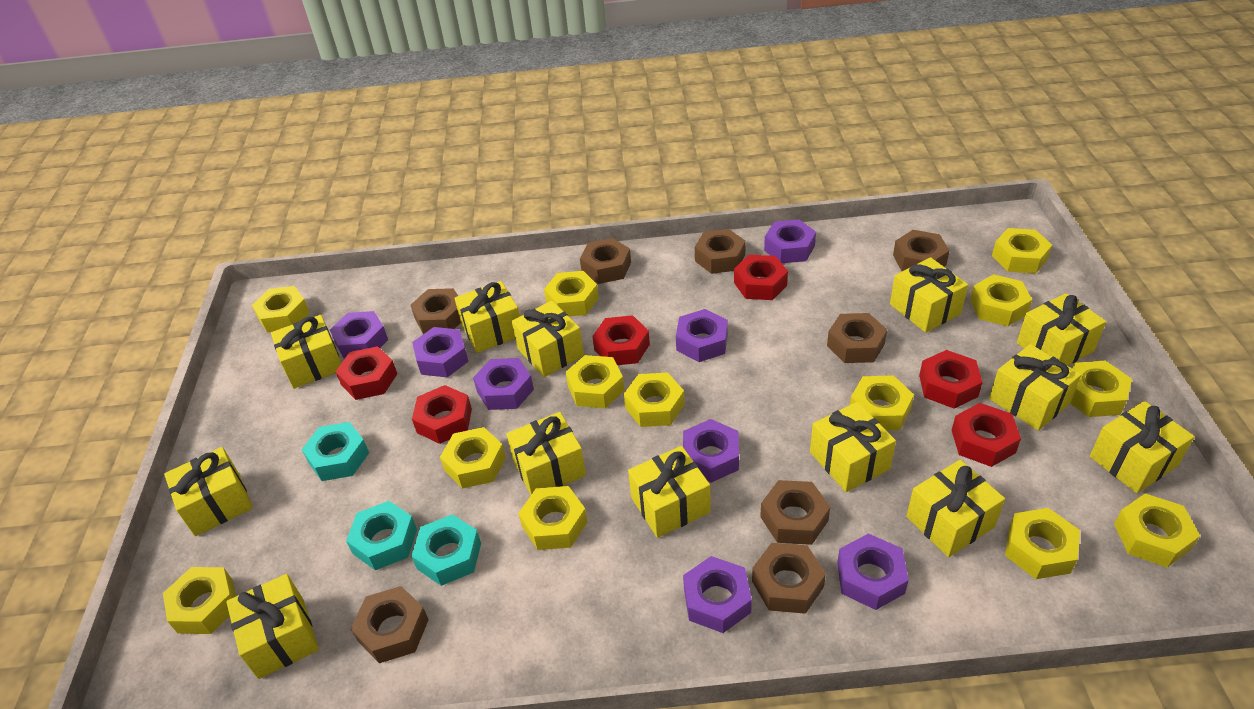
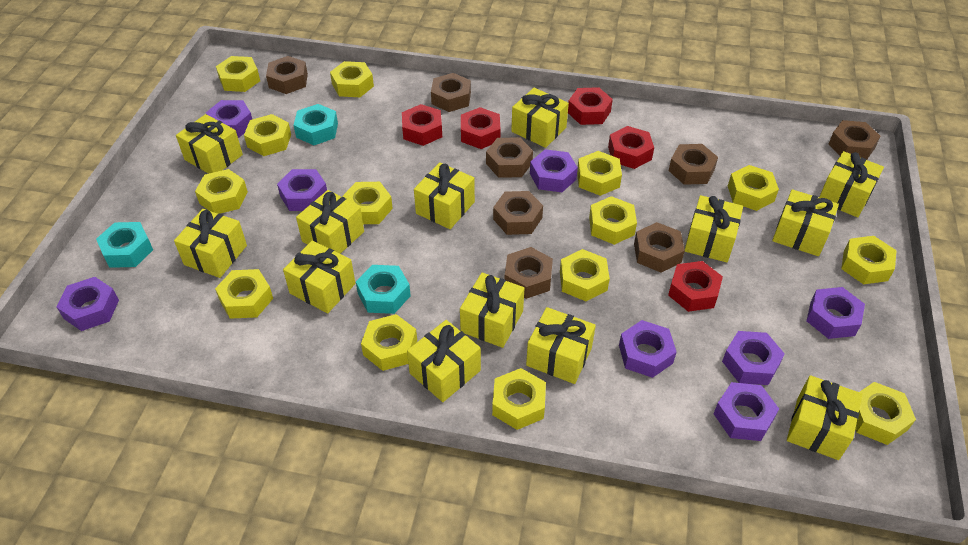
red nut: [335,346,397,400] [412,385,472,444] [592,315,650,365] [734,255,788,300] [919,350,983,409] [952,403,1021,467] = 6 -> [402,104,442,146] [461,107,501,149] [568,87,613,125] [608,126,654,169] [668,261,723,312] = 5
yellow nut: [163,567,236,634] [252,286,310,333] [440,427,506,489] [518,486,587,550] [544,271,599,317] [565,355,624,408] [624,372,685,427] [850,375,914,430] [970,274,1032,326] [992,228,1052,274] [1005,508,1080,579] [1070,361,1132,417] [1114,493,1200,567] = 13 -> [195,169,248,214] [215,269,273,319] [216,56,260,92] [244,114,291,156] [330,61,374,97] [342,182,393,224] [361,314,417,371] [492,368,546,430] [560,249,610,301] [577,151,622,196] [589,196,637,245] [728,165,779,211] [841,236,897,284] [855,382,916,445] = 14

